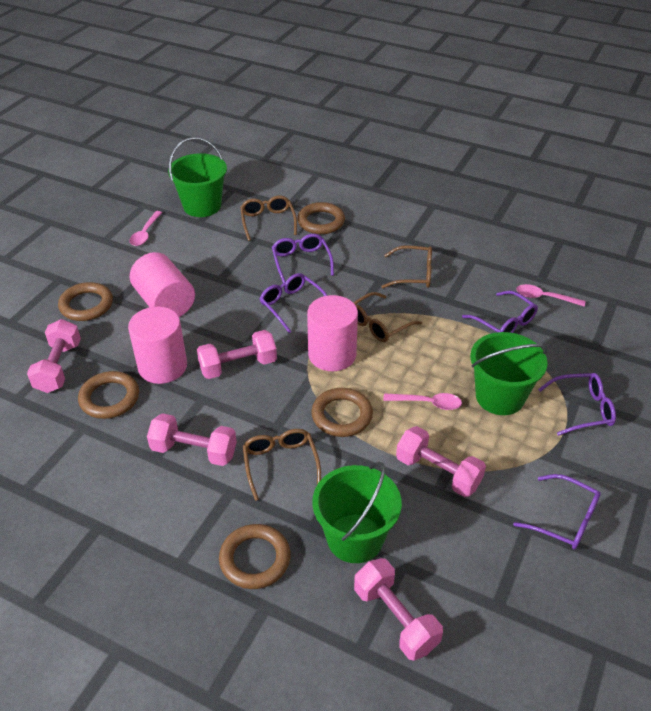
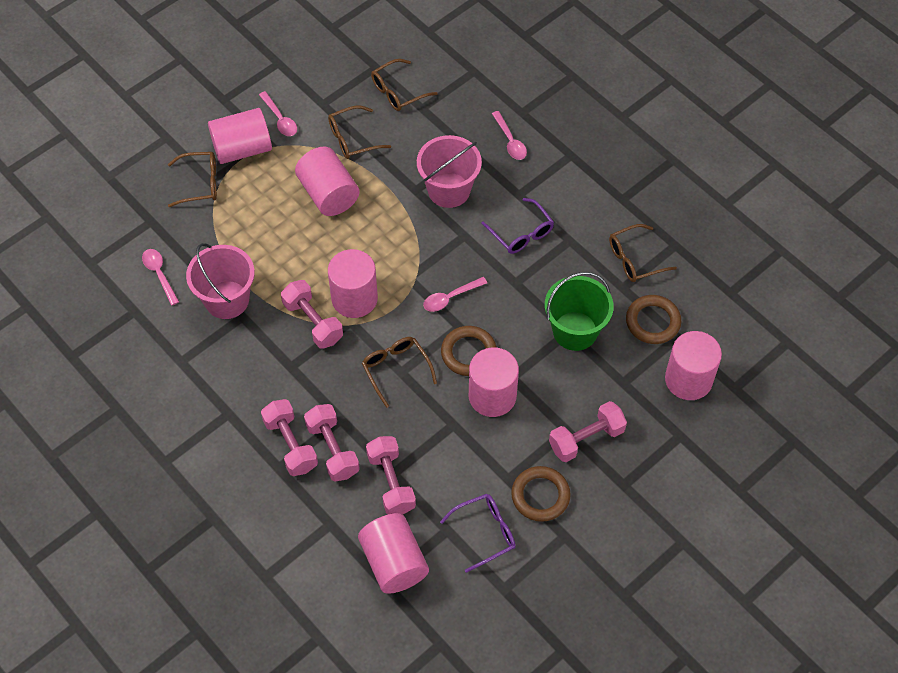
brown glasses: [240,196,297,241] [243,429,321,501] [353,292,422,342] [381,245,432,288] = 4 -> [168,152,217,207] [328,106,391,159] [362,337,437,408] [371,59,437,111] [609,224,677,282] = 5
brown ring: [58,282,113,321] [78,371,139,419] [219,524,291,589] [297,202,345,234] [311,388,373,437] = 5 -> [441,326,497,376] [511,466,571,522] [626,295,681,344] = 3
green bucket: [168,137,227,217] [312,461,402,563] [470,332,548,415] = 3 -> [545,272,614,351] = 1
pink bucket: none = 0 -> [186,243,255,319] [417,135,482,208] = 2
pink cylinder: [128,307,187,384] [130,252,195,317] [307,295,358,371] = 3 -> [208,108,272,164] [295,146,360,216] [328,249,378,318] [358,513,429,594] [469,347,519,417] [665,331,722,400] = 6
pink spoon: [129,211,162,246] [383,393,462,410] [516,284,585,307] = 3 -> [142,249,179,306] [259,91,297,136] [423,277,487,312] [492,111,527,160] = 4
purple glasses: [260,273,327,333] [272,234,334,283] [462,290,538,333] [513,474,601,550] [538,373,616,436] = 5 -> [440,494,516,573] [481,198,554,254] = 2

